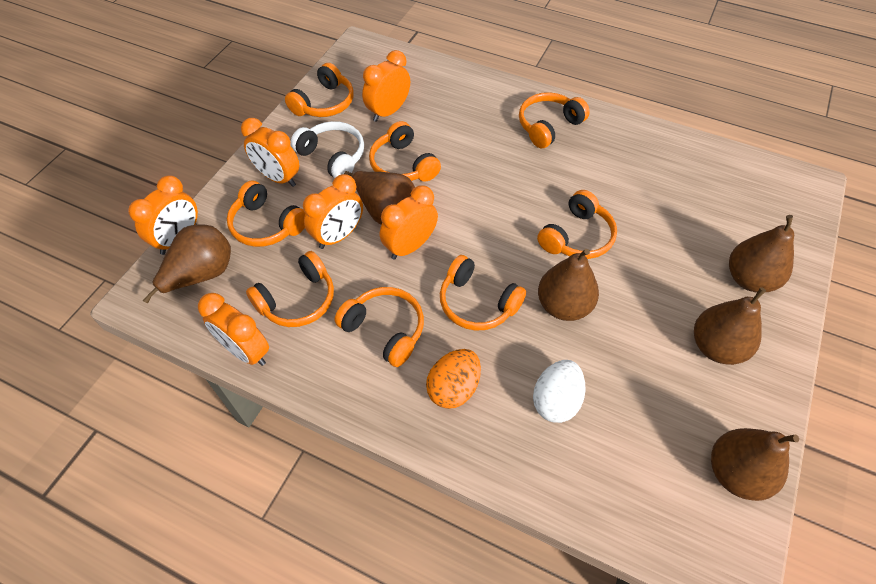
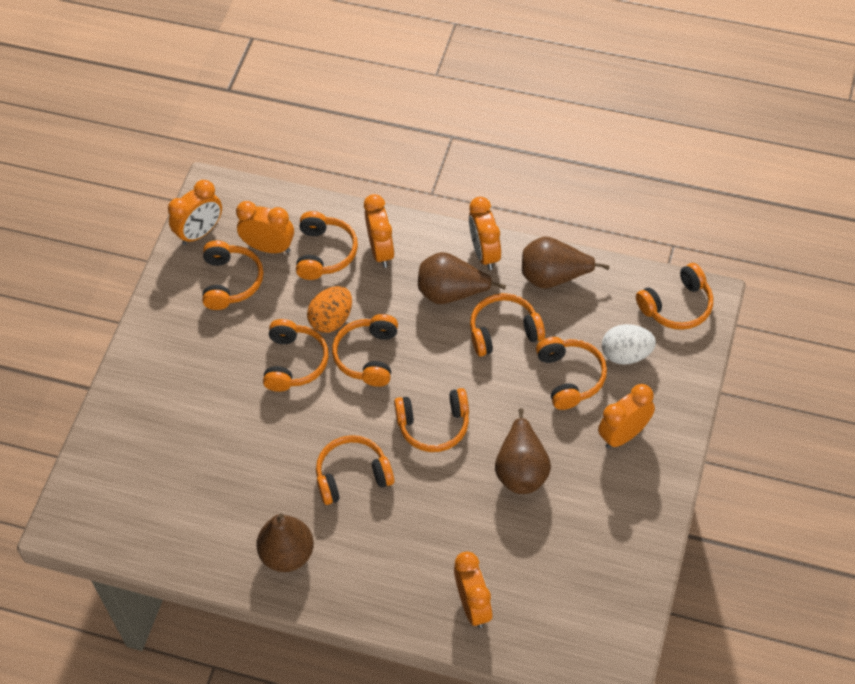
brown pear: [143,225,231,303] [344,171,415,225] [538,249,599,321] [694,287,766,365] [711,428,799,501] [729,215,794,292] = 6 -> [256,514,314,572] [418,252,506,304] [495,408,551,494] [522,237,610,288] = 4
orange headphones: [227,181,305,247] [246,251,334,327] [285,63,354,117] [334,287,424,367] [369,121,441,182] [440,255,526,331] [519,92,590,148] [537,190,617,259] = 8 -> [202,241,263,310] [263,319,329,392] [296,211,358,280] [316,435,394,505] [332,314,398,387] [394,388,469,452] [470,293,545,357] [536,337,607,410] [636,263,713,330] = 9
white headphones: [291,121,364,178] = 1 -> none = 0

